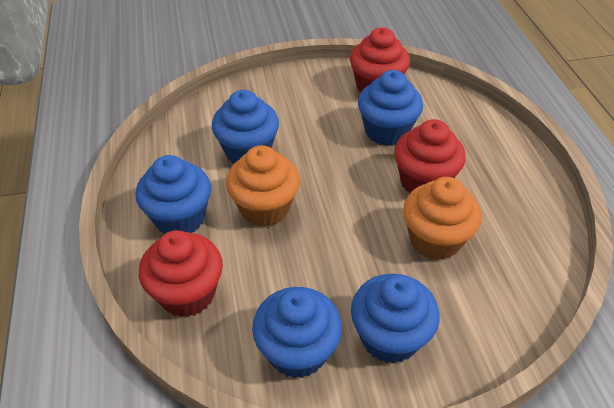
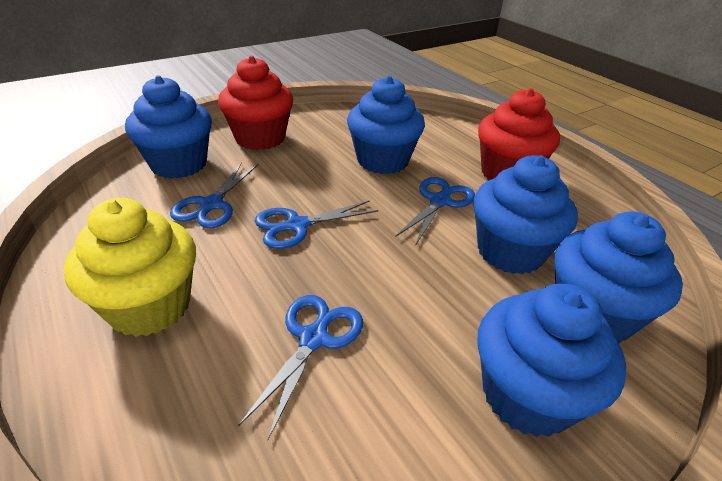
blue scissors: none = 0 -> [170,162,258,228] [238,295,363,440] [255,200,378,249] [396,177,475,246] = 4
orange cupcake: [226,145,300,227] [403,177,481,260] = 2 -> none = 0
red cupcake: [139,230,223,317] [350,27,410,92] [394,119,466,194] = 3 -> [218,56,293,150] [478,88,560,180] = 2
yellow cupcake: none = 0 -> [64,198,196,337] = 1

